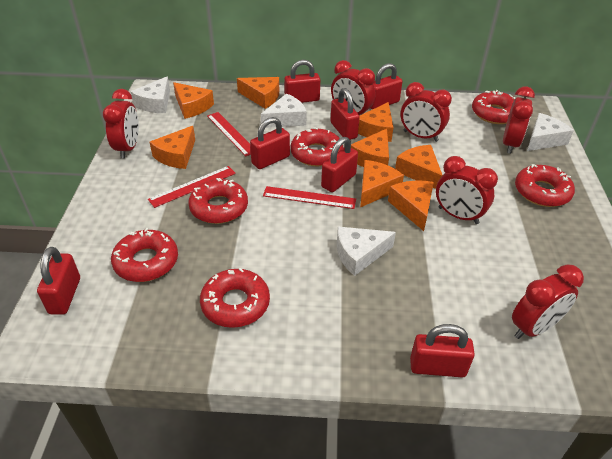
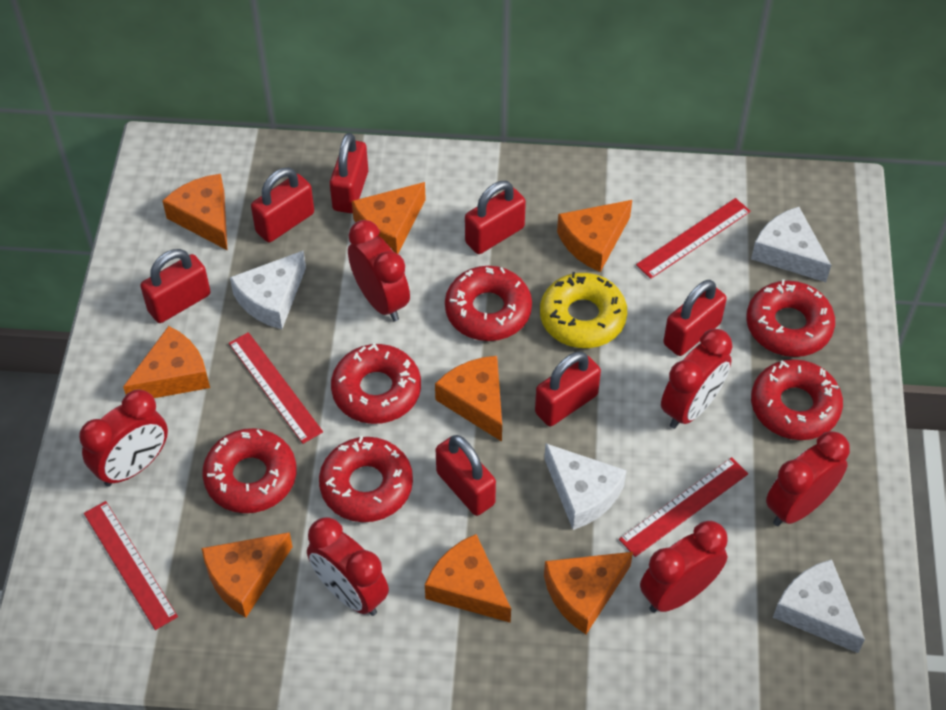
red ruler: [148,166,236,208] [207,112,251,156] [263,186,356,209] = 3 -> [84,501,178,630] [229,332,323,444] [619,457,748,557] [636,198,751,279] = 4
yellow donut: none = 0 -> [540,272,627,348] = 1

